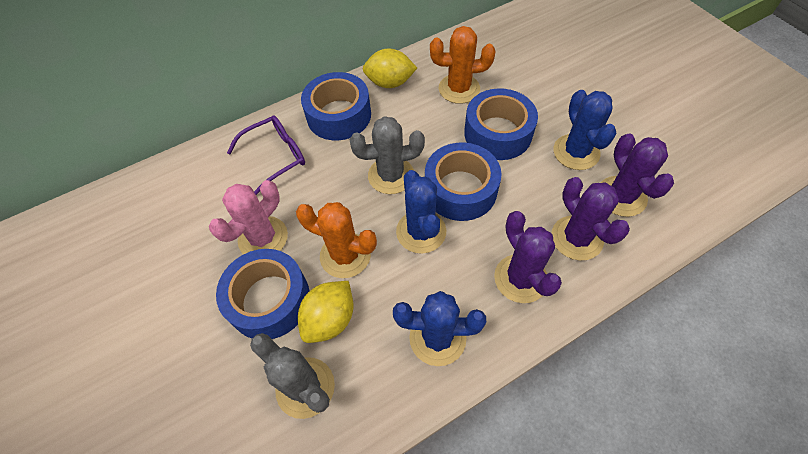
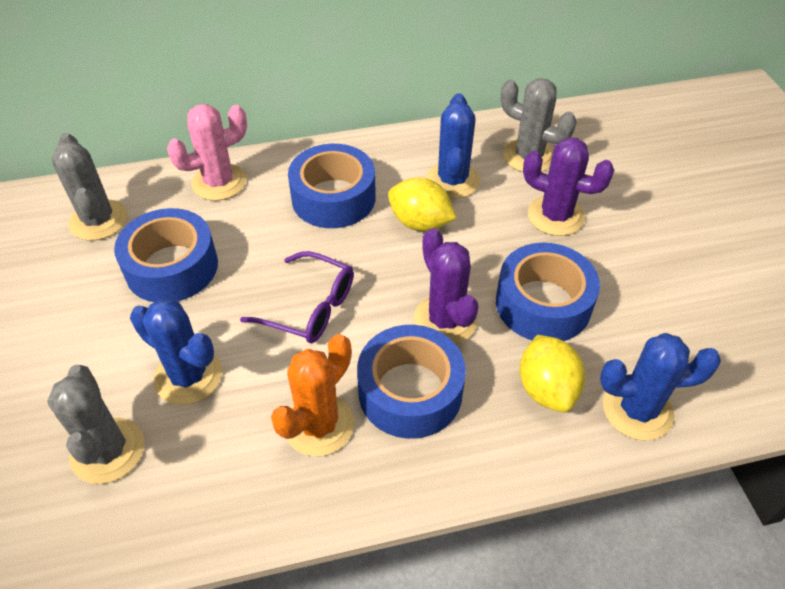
grey cactus: [250,333,335,419] [349,116,425,194] = 2 -> [47,365,144,484] [51,133,127,241] [501,78,577,172] = 3
orange cactus: [296,202,377,278] [430,26,496,104] = 2 -> [271,334,354,456] = 1
purple cactus: [494,211,562,303] [552,177,630,261] [601,133,674,217] = 3 -> [414,228,479,344] [523,137,614,236] = 2

